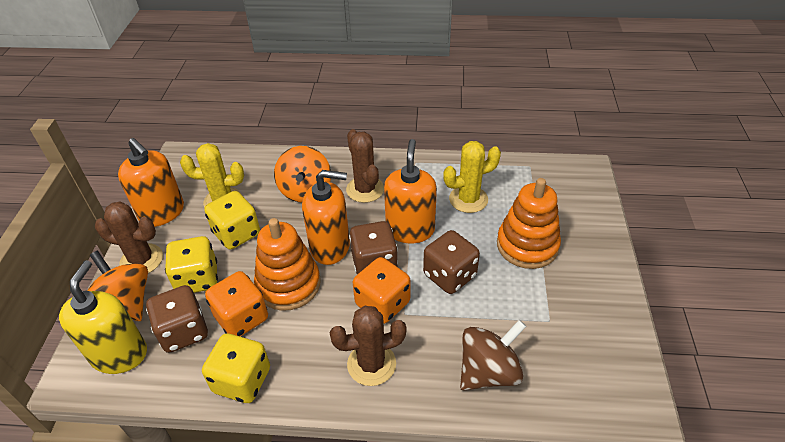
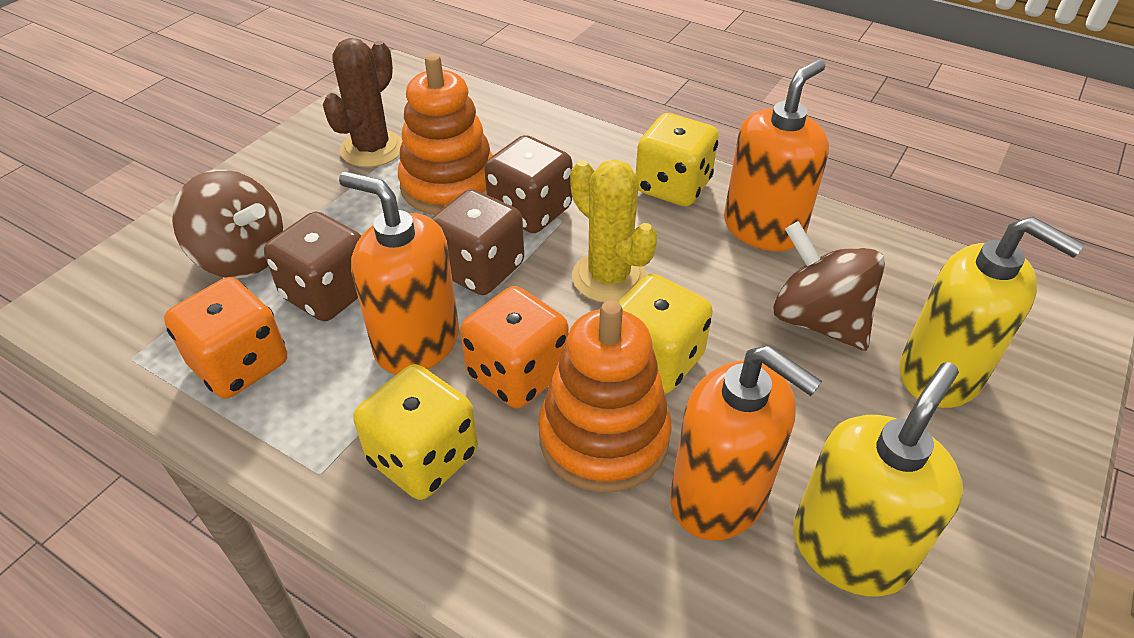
brown cactus: [95,202,163,273] [330,306,406,386] [346,129,384,203] = 3 -> [323,38,402,167] = 1
brown spinning top: [460,320,526,390] = 1 -> [172,170,283,279] [773,221,885,351] = 2
orange spinning top: [87,251,148,321] [274,146,331,202] = 2 -> none = 0
yellow cactus: [180,143,244,208] [443,141,501,213] = 2 -> [570,160,657,303] = 1
yellow soap dispenser: [59,260,147,374] = 1 -> [793,362,963,596] [899,217,1084,408] = 2

